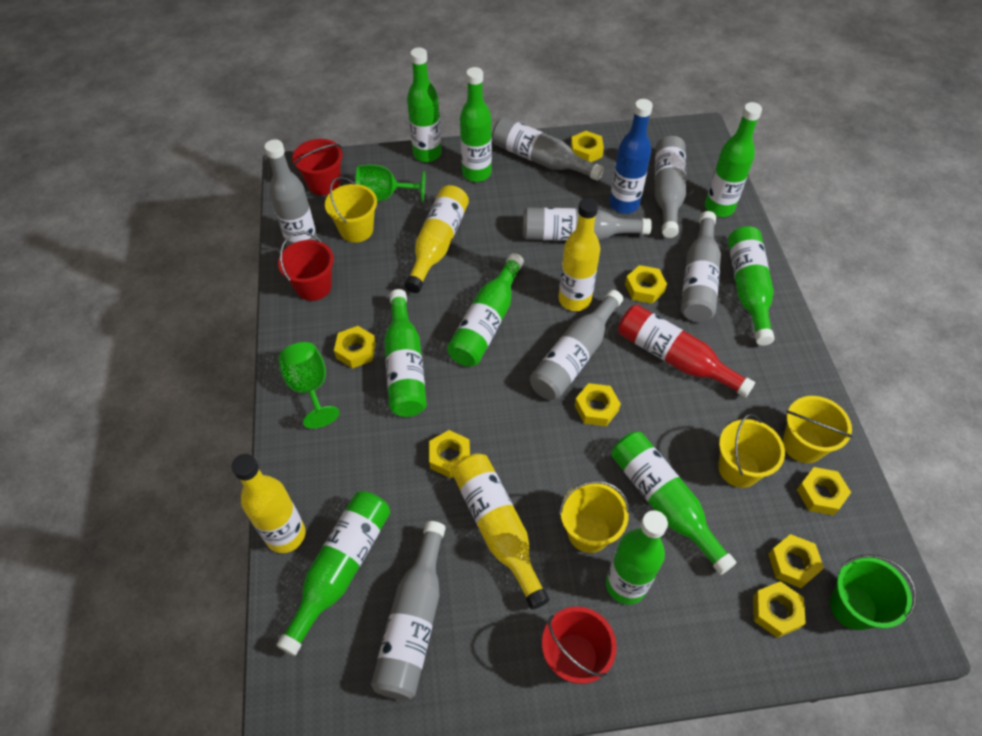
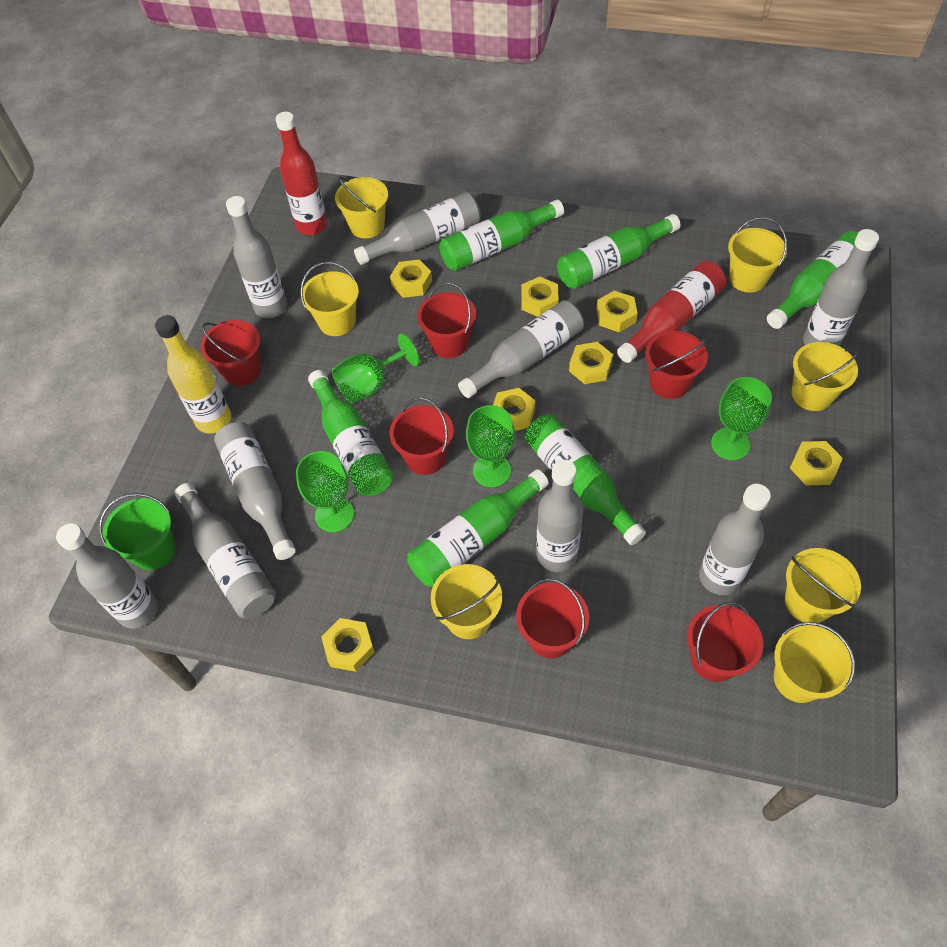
blue bottle: [609,99,653,213] = 1 -> none = 0
green bottle: [276,491,390,656] [384,289,427,417] [407,47,442,162] [447,253,524,367] [460,67,492,182] [606,510,668,605] [612,432,736,575] [705,102,762,217] [728,226,775,346] = 9 -> [308,370,393,496] [407,469,549,587] [439,200,564,271] [525,414,646,545] [557,214,680,289] [767,231,859,329] = 6
green goblet: [278,342,340,429] [355,164,425,202] = 2 -> [296,451,354,532] [332,333,419,404] [466,405,515,487] [711,377,772,460] = 4
grey bottle: [264,139,318,247] [371,521,446,700] [492,117,604,181] [523,207,652,241] [530,290,623,400] [655,136,686,238] [681,211,721,322] = 7 -> [56,523,158,629] [175,483,276,618] [214,422,296,560] [226,196,287,318] [354,192,481,265] [458,300,584,398] [536,460,583,572] [699,484,771,595] [803,229,879,346] = 9
red bottle: [618,304,755,398] = 1 -> [276,112,328,235] [617,261,726,363] = 2
red bucket: [278,232,334,301] [292,139,343,195] [542,607,617,684] = 3 -> [201,320,261,386] [390,398,454,475] [417,283,476,358] [516,578,589,659] [645,331,708,399] [687,602,763,682] = 6
yellow bottle: [232,454,306,553] [405,185,469,293] [452,454,550,610] [558,198,600,311] = 4 -> [155,315,231,434] = 1
yellow bucket: [325,177,377,243] [559,481,629,553] [718,414,785,488] [783,396,852,463] = 4 -> [300,262,359,336] [335,177,388,238] [431,564,502,639] [728,217,787,293] [774,622,855,703] [785,548,861,623] [792,342,858,411] = 7
yellow nut: [334,326,376,369] [429,430,470,478] [571,131,604,162] [574,383,621,426] [625,265,667,304] [753,581,806,638] [768,534,824,588] [797,467,851,515] = 8 -> [321,618,375,672] [390,260,432,298] [493,388,535,431] [521,277,559,317] [569,342,613,384] [596,291,638,332] [790,441,843,485] = 7

